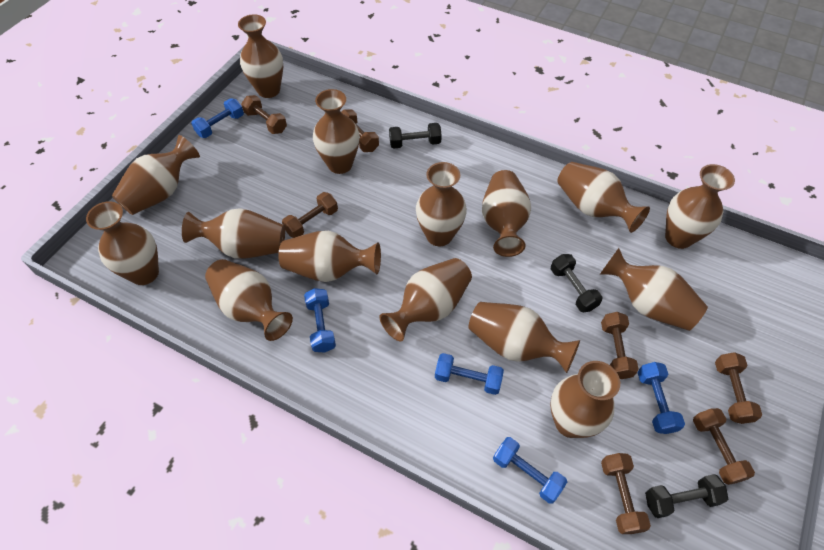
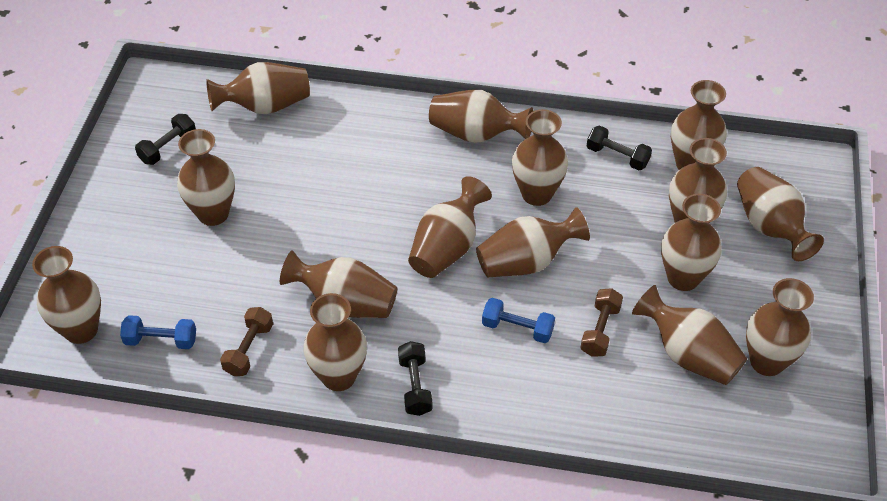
blue dumbbell: [191,98,244,138] [304,288,336,353] [435,353,504,395] [493,437,567,504] [638,362,685,434] = 5 -> [120,315,196,349] [482,298,555,343] = 2
brown dumbbell: [241,95,287,134] [282,192,338,238] [341,109,379,152] [601,312,639,379] [601,453,651,534] [693,408,755,485] [715,352,762,424] = 7 -> [220,307,273,376] [580,288,623,357] = 2

